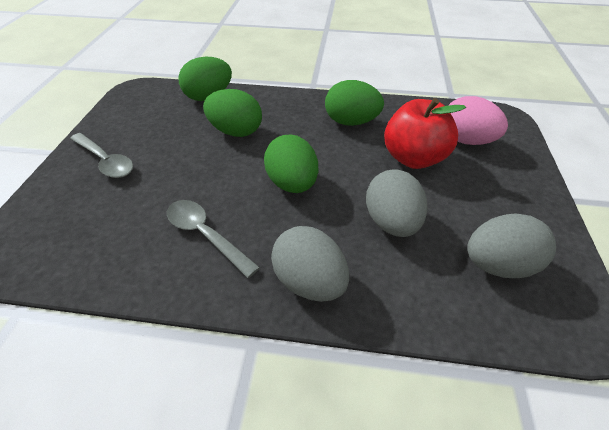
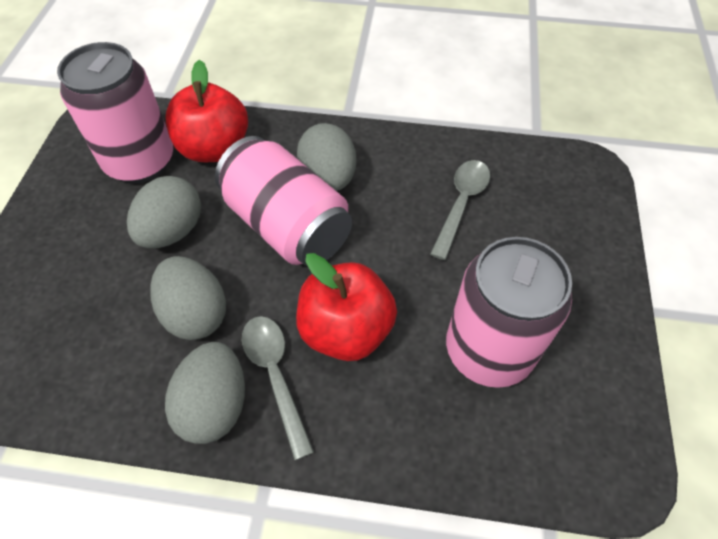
green egg: [179,57,232,101] [203,89,262,137] [264,135,318,193] [325,80,384,126] = 4 -> none = 0
grey egg: [271,226,349,302] [366,169,427,237] [467,213,556,278] = 3 -> [127,176,201,248] [150,256,226,340] [165,342,245,444] [297,123,357,191] = 4
pink can: none = 0 -> [57,42,173,183] [215,136,352,267] [446,237,572,388] = 3
pink egg: [448,96,508,145] = 1 -> none = 0
red apple: [384,98,466,169] = 1 -> [165,60,248,162] [296,253,397,361] = 2

